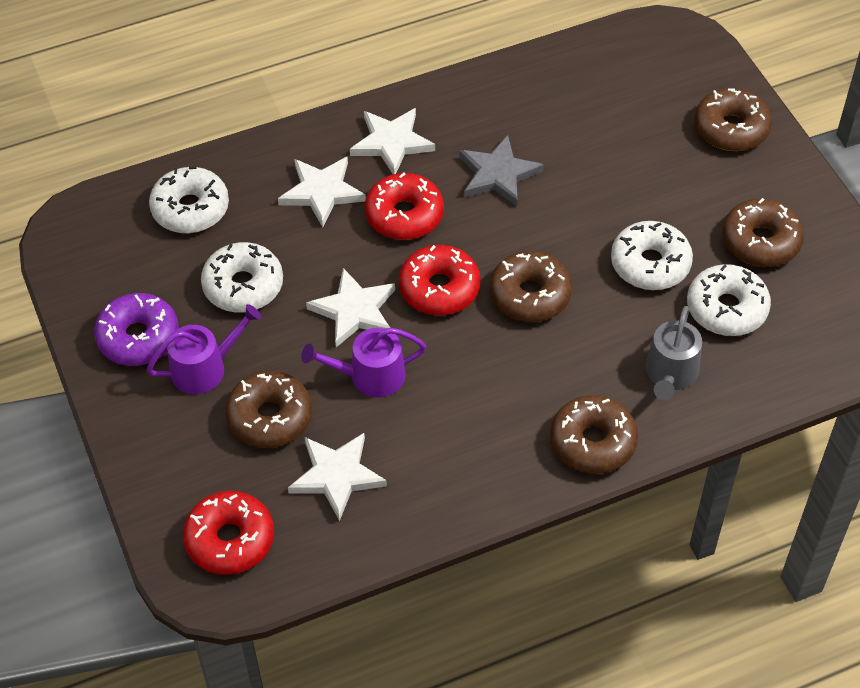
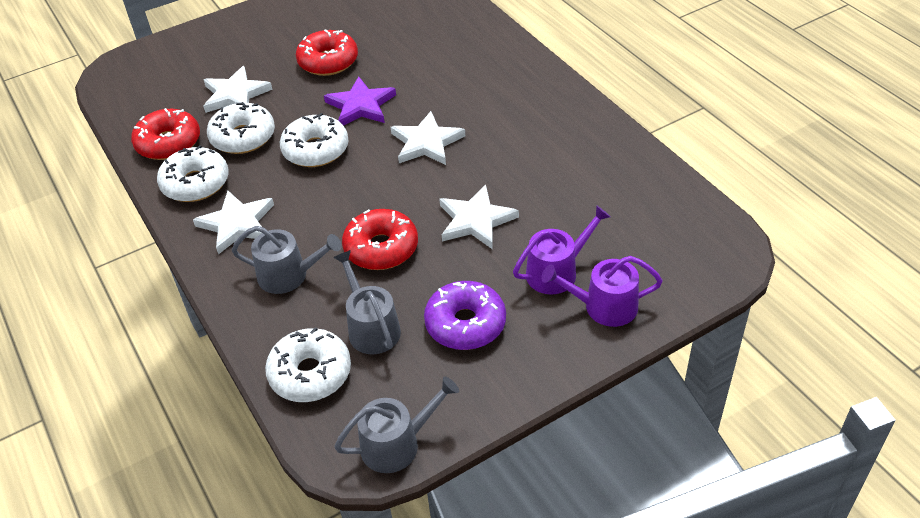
brown donut: [225,371,312,448] [490,251,572,322] [550,395,638,474] [694,88,772,151] [722,198,804,267] = 5 -> none = 0
grey star: [459,135,544,206] = 1 -> none = 0
grey watering can: [645,306,702,400] = 1 -> [231,226,342,294] [333,250,401,354] [334,377,459,473] = 3
purple star: none = 0 -> [324,77,396,126] = 1

